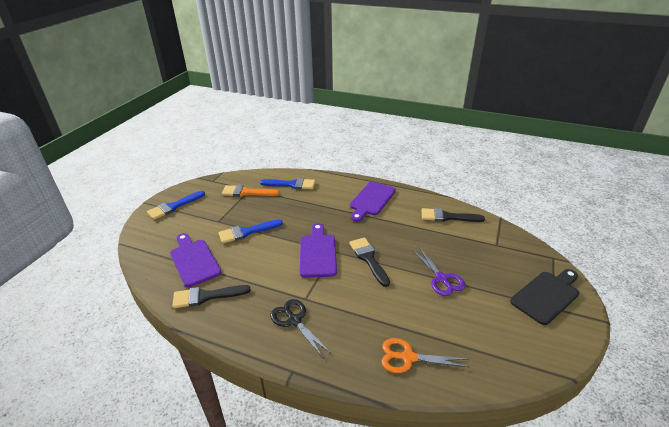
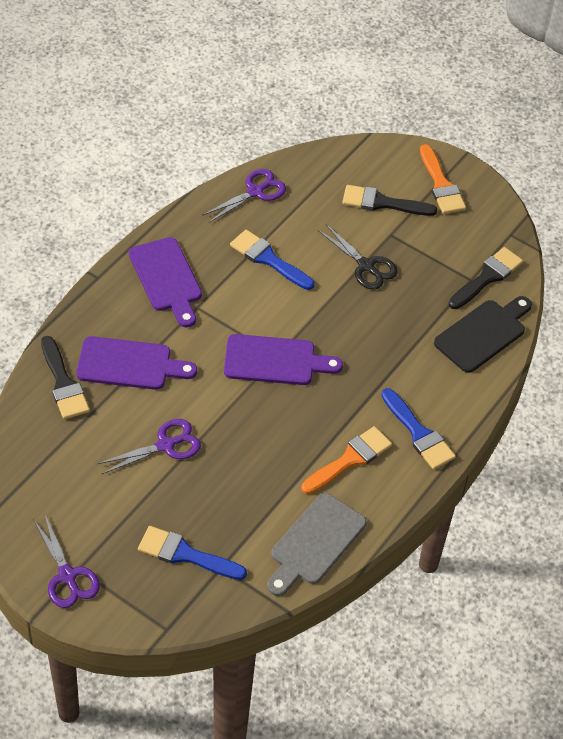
grey cutting board: none = 0 -> [267,493,366,596] = 1
orange brush: [222,185,279,197] = 1 -> [302,426,392,494] [420,144,466,214] = 2
orange scissors: [381,338,469,373] = 1 -> none = 0
purple scissors: [413,246,465,296] = 1 -> [33,515,100,608] [97,419,201,474] [202,169,286,223] = 3

